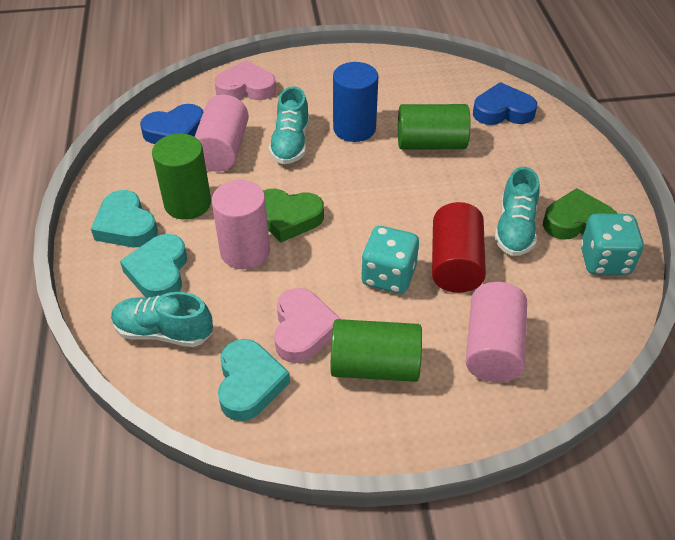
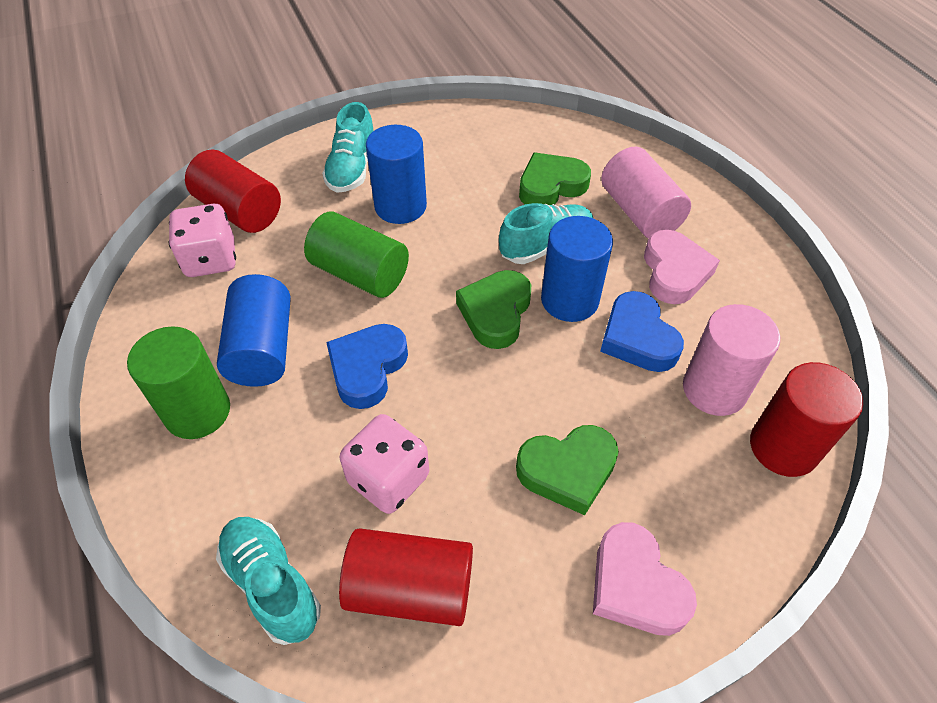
blue cylinder: [333,62,378,142] = 1 -> [217,274,291,387] [366,125,427,224] [541,216,613,322] = 3
green cylinder: [152,134,211,220] [330,319,422,382] [398,104,471,149] = 3 -> [127,326,230,439] [304,212,409,298] = 2
green heart: [263,189,324,242] [543,188,617,240] = 2 -> [456,270,531,349] [516,425,619,515] [519,153,591,205] = 3
pink cylinder: [194,95,249,172] [212,180,270,269] [466,282,527,382] = 3 -> [601,147,691,238] [683,304,780,416] = 2
pink dice: none = 0 -> [168,204,236,277] [339,414,429,514] = 2
red cylinder: [432,202,486,293] = 1 -> [185,150,281,233] [339,528,473,626] [750,362,863,477] = 3
turquoise dice: [361,226,419,294] [580,214,644,275] = 2 -> none = 0
turquoise heart: [91,190,158,247] [120,234,187,298] [218,339,290,421] = 3 -> none = 0

